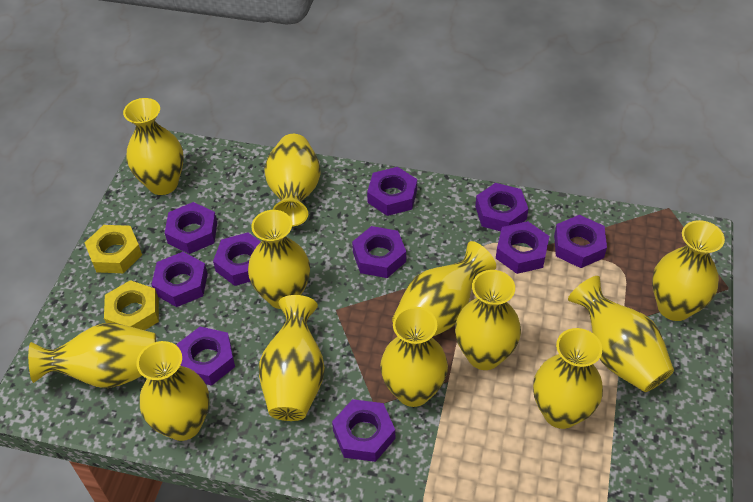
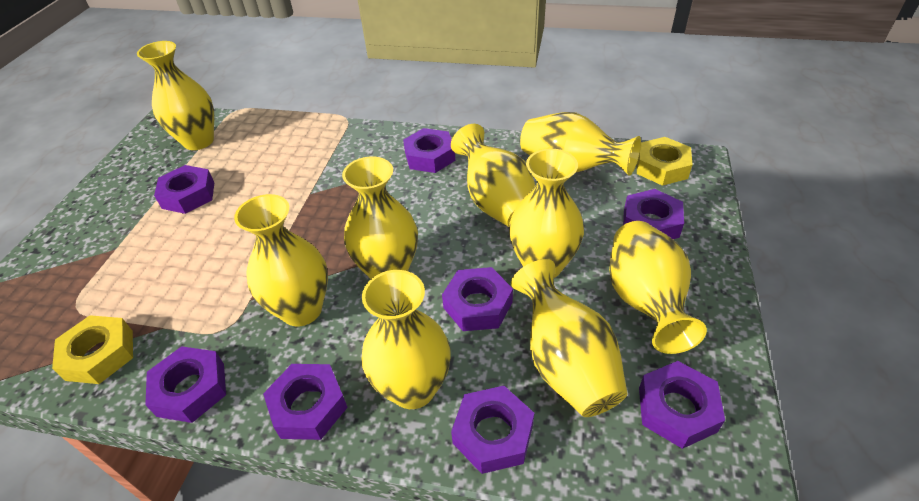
purple nut: [151,252,208,307] [165,202,217,254] [176,327,235,386] [213,233,261,286] [332,399,395,462] [352,226,406,278] [367,167,417,216] [475,183,528,231] [496,221,549,274] [554,215,607,268] = 10 -> [145,346,226,423] [154,165,214,214] [263,364,348,440] [403,128,456,173] [442,267,513,331] [451,386,534,474] [623,189,684,239] [639,361,725,449] = 8
yellow vase: [28,323,157,388] [123,98,184,195] [136,341,209,441] [248,210,310,309] [259,295,325,421] [264,134,321,226] [380,306,448,407] [392,241,496,336] [455,270,521,370] [533,328,603,429] [568,276,674,392] [652,220,725,321] = 12 -> [137,41,214,150] [234,194,328,326] [342,156,418,279] [361,270,451,409] [451,124,535,227] [509,148,584,278] [511,259,628,417] [520,112,641,176] [609,221,707,354] = 9

